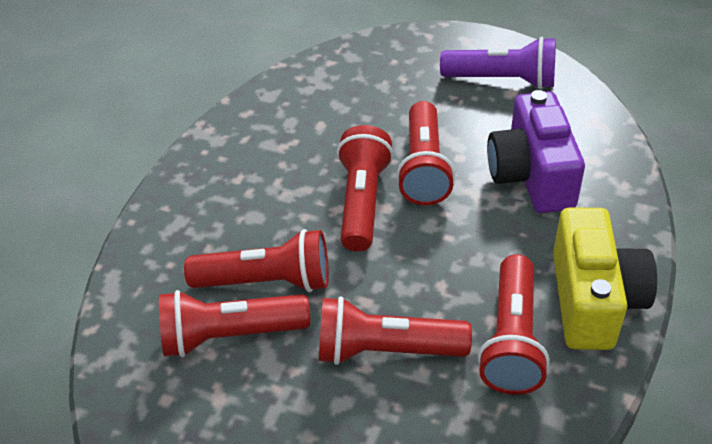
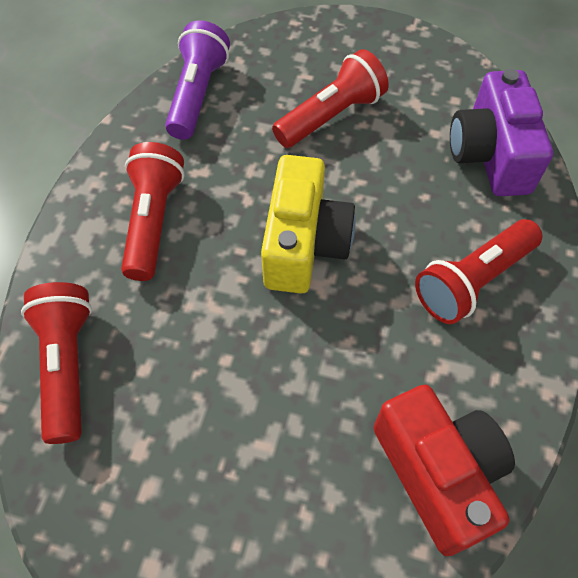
red camera: none = 0 -> [374,384,515,556] = 1
red flashlight: [159,290,310,357] [184,229,329,292] [319,296,472,365] [337,125,394,252] [396,101,455,205] [478,254,549,395] = 6 -> [21,282,92,444] [121,142,185,281] [272,49,389,148] [415,219,542,324] = 4

